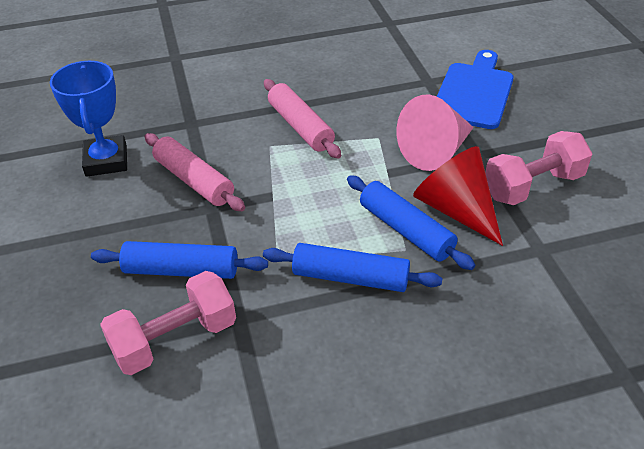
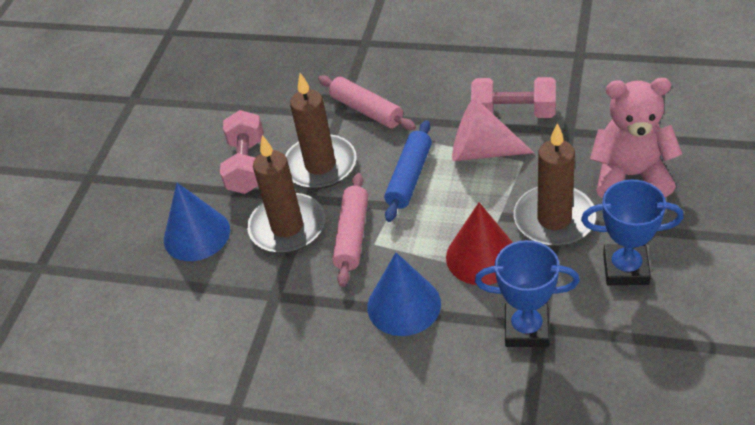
blue cone: none = 0 -> [164,183,230,261] [367,252,441,336] = 2
blue cutting board: [437,50,514,129] = 1 -> none = 0
blue rolling pin: [91,241,268,279] [263,243,443,292] [347,175,475,270] = 3 -> [384,120,432,222] = 1
blue trophy: [50,61,127,177] = 1 -> [475,240,580,347] [581,180,684,285] = 2
brown candle: none = 0 -> [247,135,325,253] [285,73,357,189] [514,123,596,246] = 3
pink teddy bear: none = 0 -> [590,78,682,199] = 1

